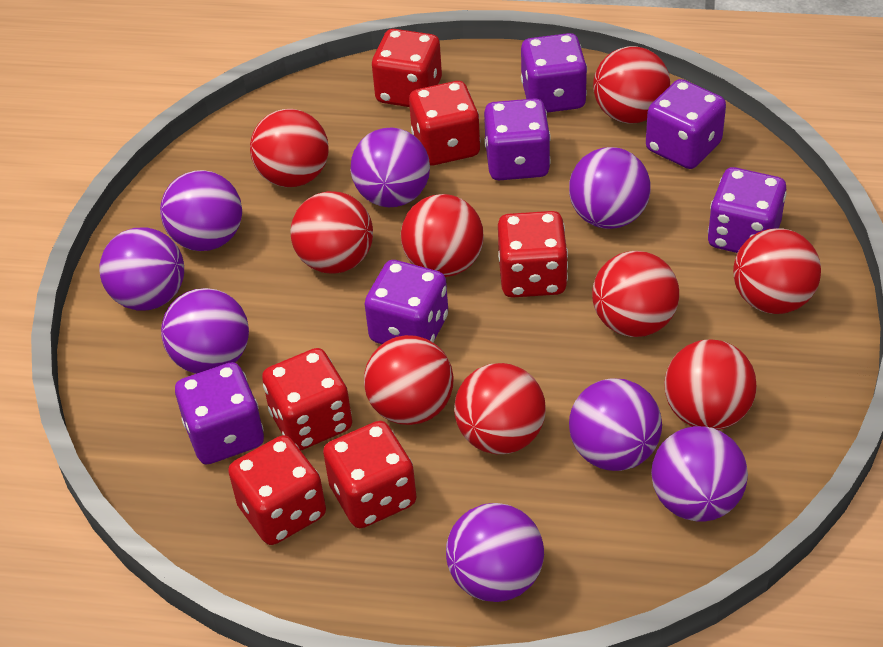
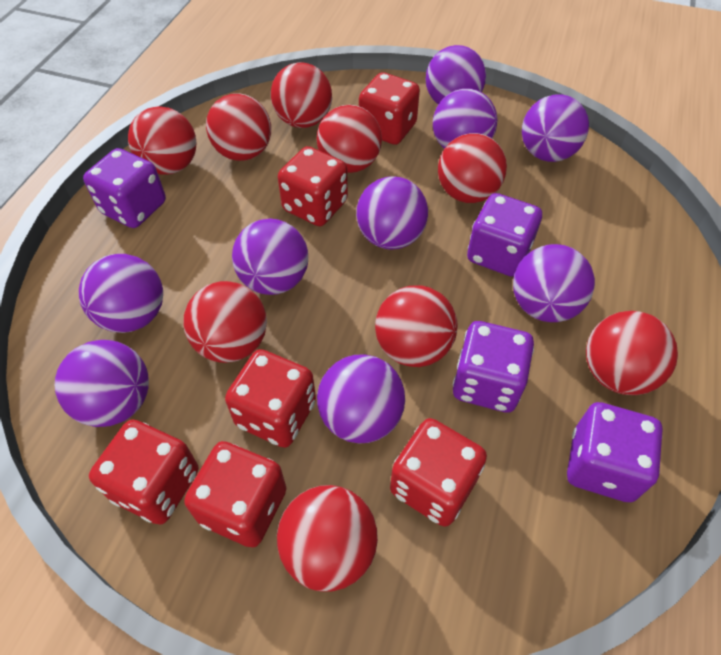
purple ball: [99,227,184,311] [160,170,242,251] [161,288,249,374] [350,127,430,207] [446,503,544,602] [569,147,650,229] [569,378,662,471] [651,426,748,522] = 8 -> [55,340,149,427] [79,254,163,333] [232,219,308,295] [317,354,405,443] [356,177,428,250] [426,45,486,105] [433,89,497,149] [513,244,595,322] [522,94,589,162] = 9
purple dice: [175,362,264,464] [365,260,448,344] [484,98,551,180] [521,33,587,113] [646,79,726,169] [708,167,787,253] = 6 -> [83,148,166,228] [453,321,534,412] [467,193,542,277] [567,402,663,502] = 4

